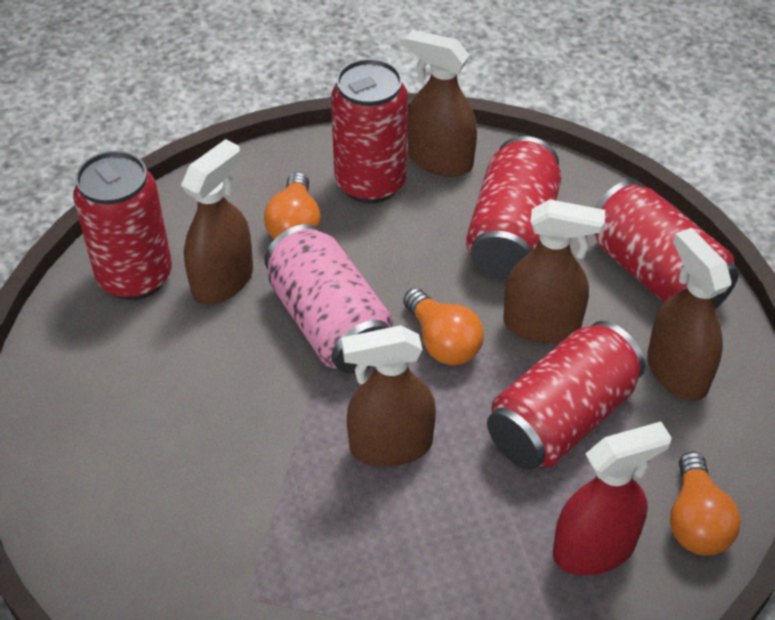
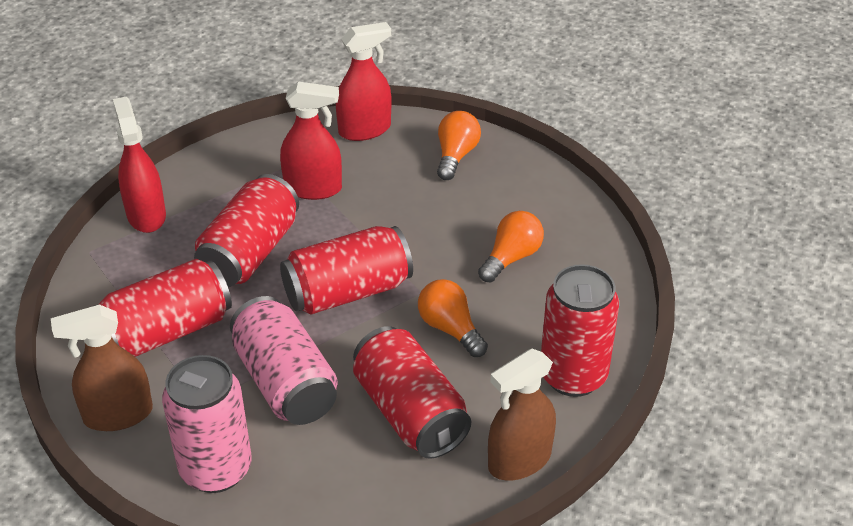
brown spray bottle: [181,139,253,305] [341,326,436,467] [405,30,477,177] [503,199,605,343] [647,228,732,401] = 5 -> [51,305,153,431] [488,349,556,481] = 2
pink can: [264,224,393,373] = 1 -> [162,355,252,493] [230,296,338,425] = 2
red spray bottle: [553,421,672,575] = 1 -> [113,97,166,233] [280,82,342,200] [336,22,391,141] = 3

